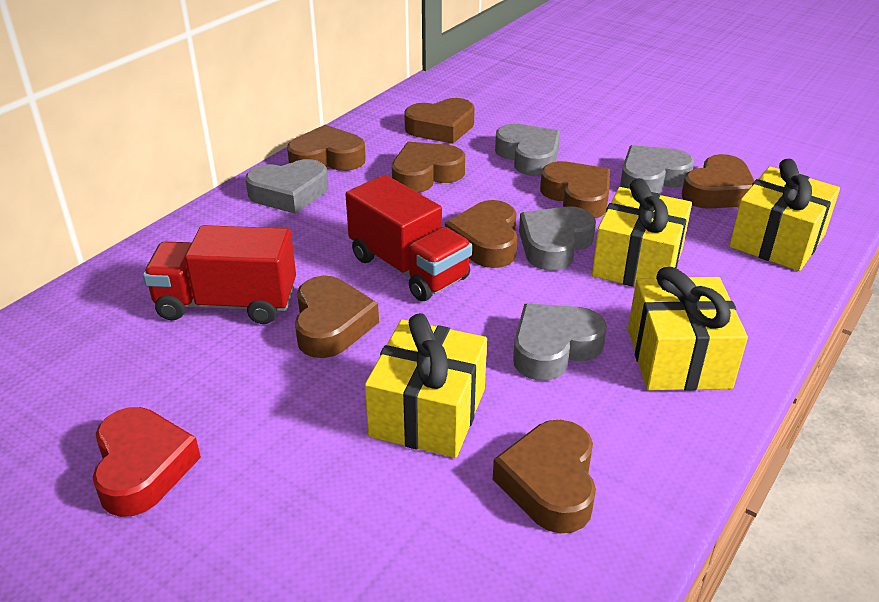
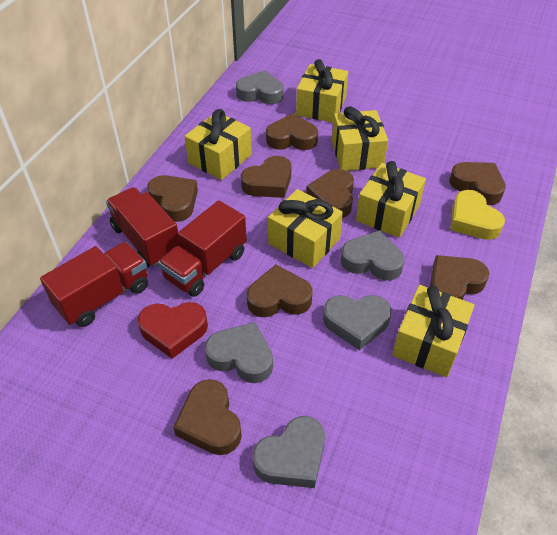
red truck: [143,225,296,324] [345,175,472,301] = 2 -> [40,242,148,327] [106,187,180,267] [158,200,247,297] = 3
yellow gift: [365,313,487,458] [592,178,692,287] [628,267,748,391] [729,159,840,271] = 4 -> [184,109,252,180] [268,189,343,268] [296,59,348,123] [332,106,388,171] [356,161,426,238] [392,285,475,377] = 6
yellow heart: none = 0 -> [450,190,505,240] = 1

